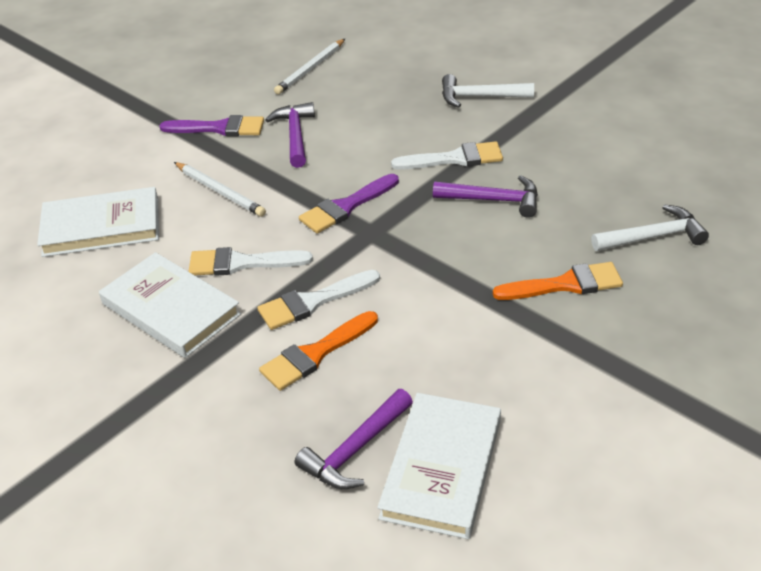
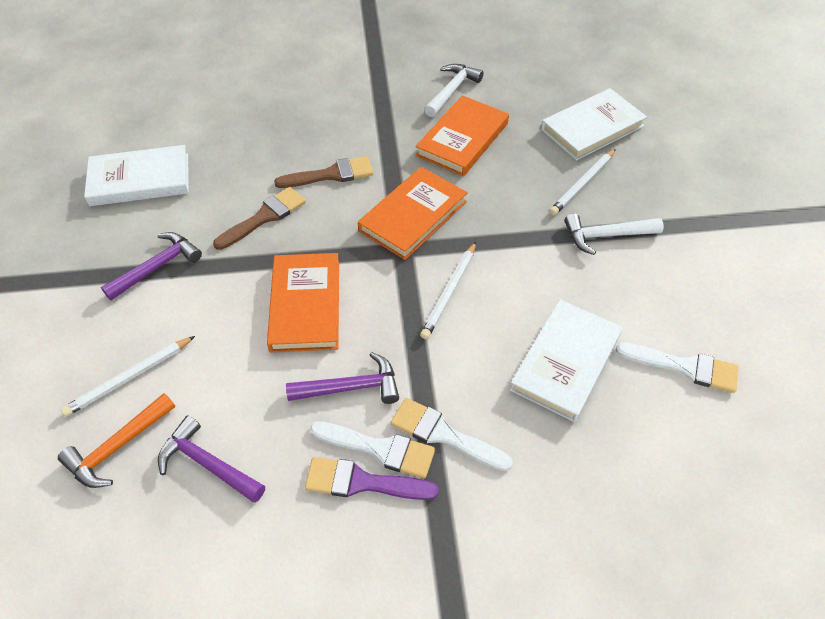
brown brush: none = 0 -> [213,187,306,250] [274,156,373,188] = 2
orange book: none = 0 -> [267,253,339,352] [358,167,467,260] [415,95,509,176] = 3
orange brush: [259,311,378,391] [493,262,623,300] = 2 -> none = 0
orange hammer: none = 0 -> [58,393,175,488] = 1
purple brush: [160,115,264,136] [299,174,399,233] = 2 -> [305,457,439,500] = 1
white pencil: [174,162,266,217] [274,39,345,94] = 2 -> [61,336,195,417] [420,242,476,339] [549,149,616,216] = 3

